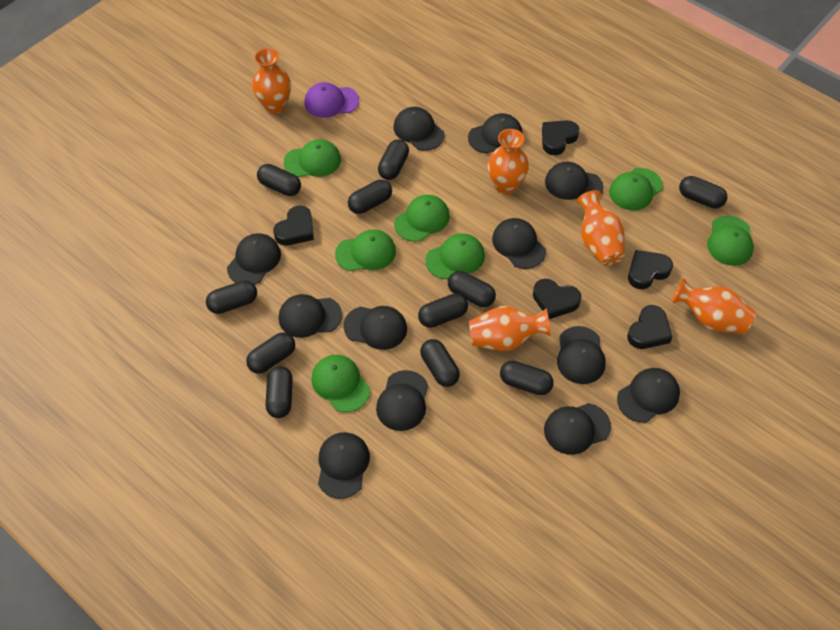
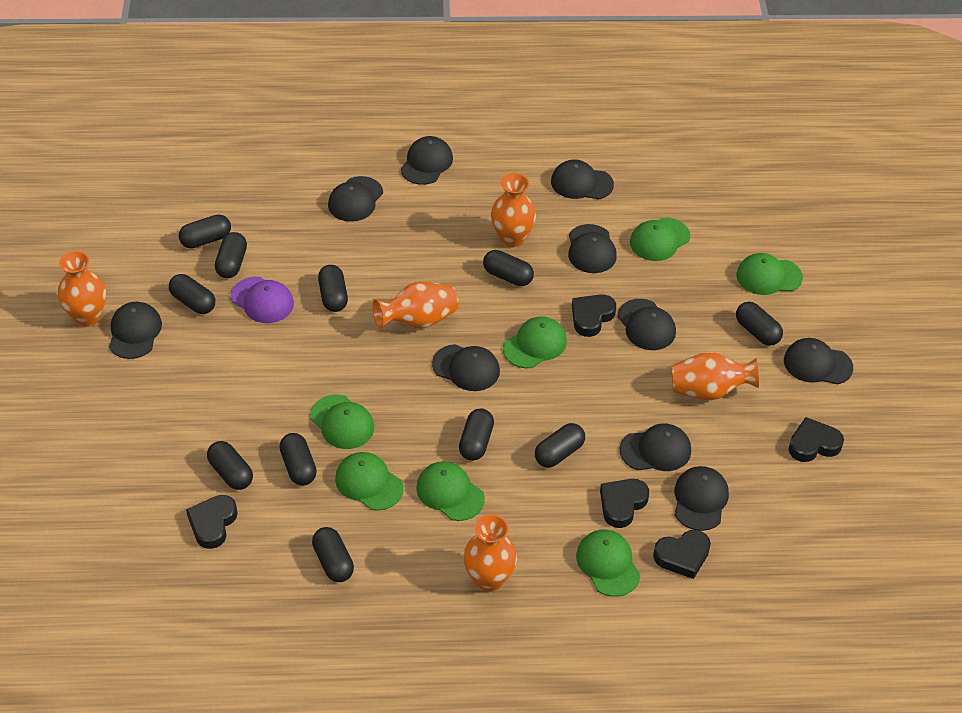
black cap: [227,233,281,285] [279,294,342,338] [318,432,370,499] [343,306,407,350] [376,370,428,431] [394,107,445,151] [468,113,523,154] [492,218,546,269] [544,403,611,455] [545,162,603,200] [557,326,606,384] [617,368,680,423] = 12 -> [109,302,162,359] [328,176,383,222] [401,136,453,185] [432,344,500,391] [551,159,614,199] [568,224,617,273] [618,299,676,350] [620,424,691,471] [674,466,729,531] [784,338,853,385] = 10

